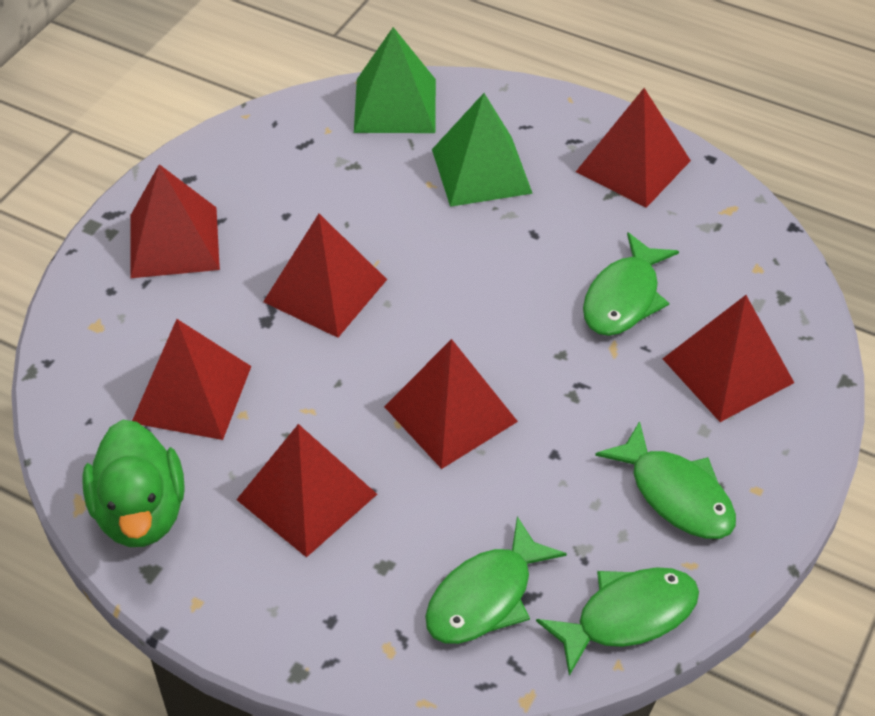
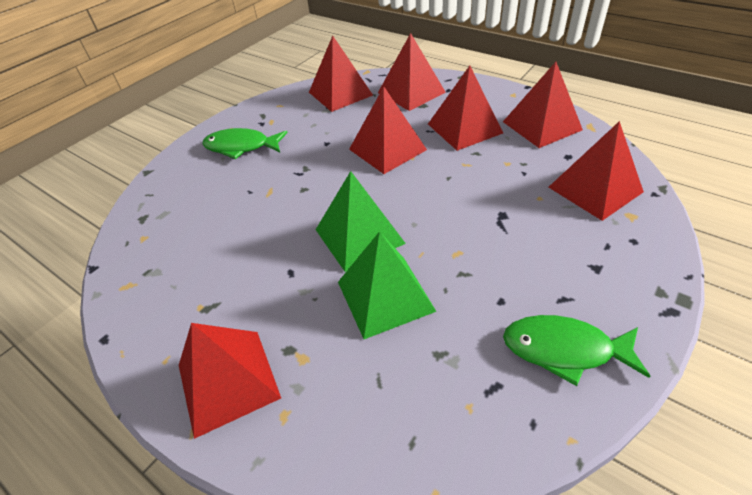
green duck: [82,420,185,547] = 1 -> none = 0
green fish: [425,516,567,644] [536,567,699,676] [583,232,679,336] [595,421,736,539] = 4 -> [202,128,288,159] [503,315,650,386] = 2

